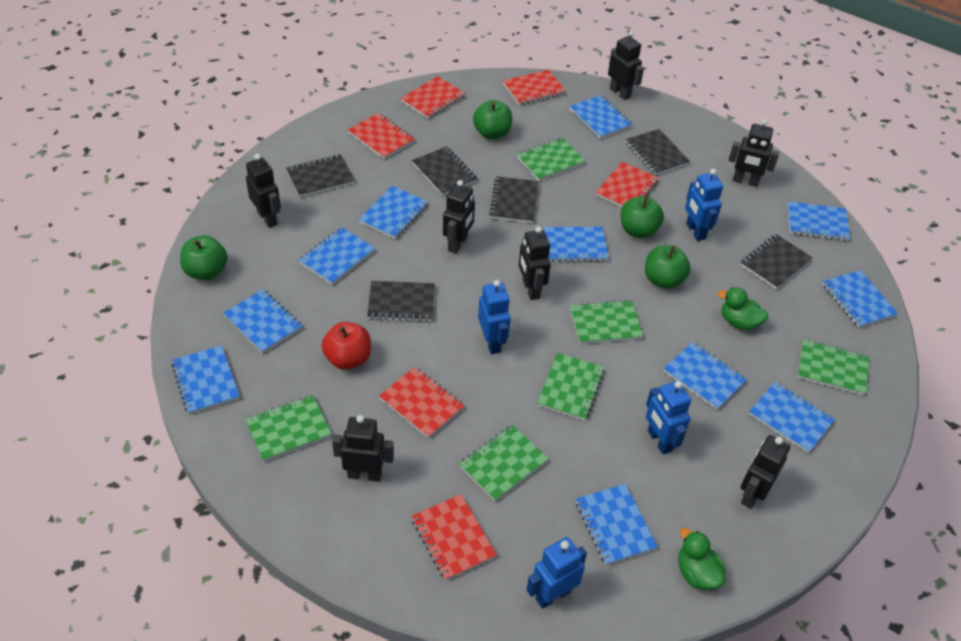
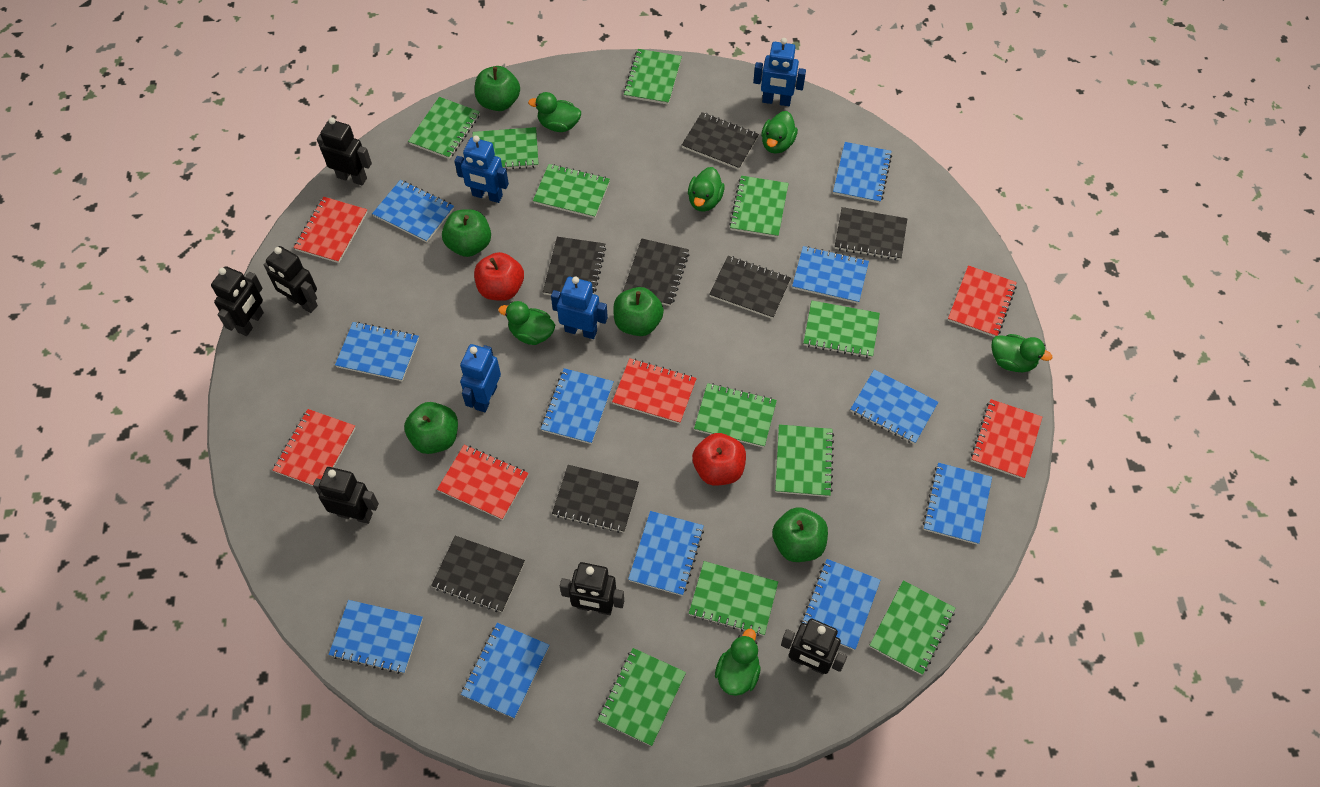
black notebook: [286,154,355,197] [367,281,435,322] [412,146,478,196] [489,176,539,223] [626,129,690,175] [740,234,813,289] = 6 -> [431,536,525,612] [543,237,606,295] [552,465,639,533] [623,238,689,306] [682,112,759,170] [709,256,791,319] [835,207,907,260] = 7
black robot: [246,154,281,228] [332,415,394,482] [443,180,475,254] [519,226,551,300] [608,31,644,100] [728,119,779,187] [741,435,790,509] = 7 -> [211,266,264,336] [264,246,318,313] [313,467,379,524] [317,117,372,185] [560,562,624,615] [781,618,847,675] = 6
green apple: [180,235,228,280] [473,100,512,139] [621,196,664,238] [645,245,691,289] = 4 -> [404,402,458,454] [442,209,491,257] [475,66,520,111] [613,287,664,336] [772,507,828,562] = 5
green duck: [678,528,726,590] [718,287,768,330] = 2 -> [498,301,555,345] [528,92,581,132] [688,167,725,212] [715,629,761,696] [761,111,798,154] [992,334,1052,372] = 6
green notebook: [245,395,332,462] [459,425,549,501] [517,138,586,181] [537,353,605,421] [570,300,643,344] [798,339,869,395] = 6 -> [408,97,480,159] [473,127,538,170] [533,164,610,218] [598,648,686,746] [623,49,682,105] [689,561,778,636] [694,383,777,448] [729,175,789,238] [775,424,834,497] [803,301,880,358] [869,580,956,675] = 11
red apple: [322,322,371,370] = 1 -> [474,252,524,301] [692,433,746,486] = 2

